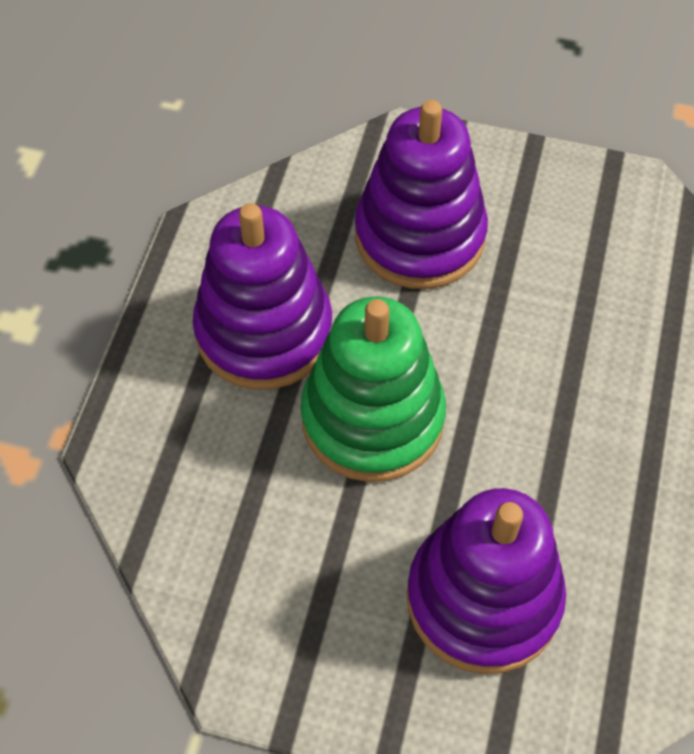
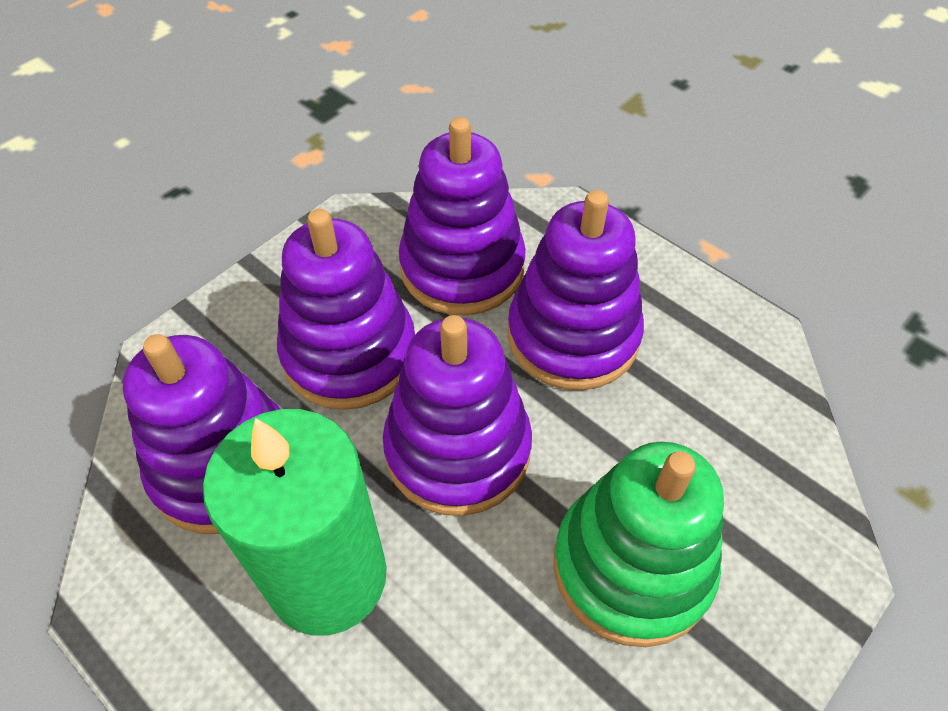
green candle: none = 0 -> [203,409,387,636] = 1
purple stacking toy: [192,203,332,390] [355,100,488,289] [407,488,566,674] = 3 -> [123,334,281,534] [277,209,415,410] [383,315,532,516] [399,117,526,315] [508,190,644,390] = 5

